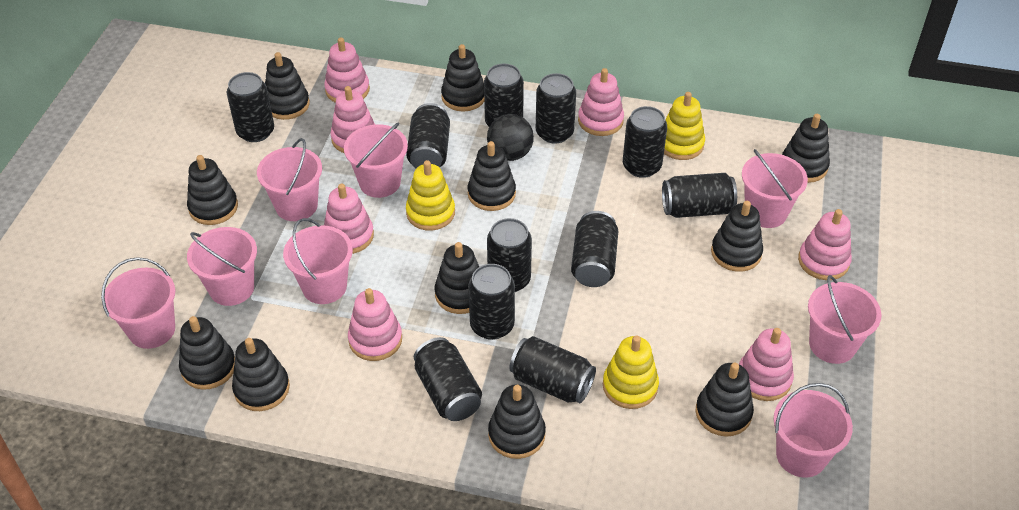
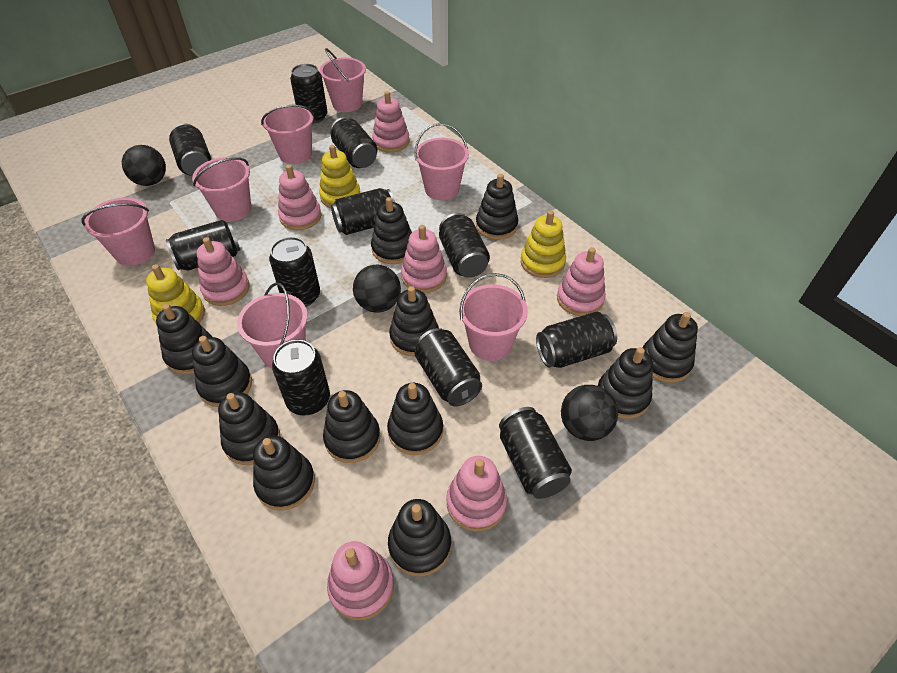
black ball: [487,114,534,161] = 1 -> [122,145,166,186] [353,265,401,313] [561,385,618,441] = 3
black stacking toy: [179,316,235,390] [187,155,238,225] [232,338,290,411] [265,52,310,120] [435,242,479,314] [441,44,484,112] [468,141,516,211] [488,384,546,459] [696,363,754,436] [711,201,763,272] [782,114,830,183] = 11 -> [156,304,212,375] [192,336,252,407] [218,392,280,465] [253,436,315,511] [323,390,381,463] [371,197,412,264] [387,383,443,455] [388,499,451,577] [389,286,439,357] [476,174,518,240] [598,347,653,419] [643,312,698,383] = 12
pink bucket: [101,257,175,349] [187,227,257,306] [257,138,322,221] [283,218,353,304] [344,123,408,198] [742,149,808,228] [774,383,853,478] [808,275,882,364] = 8 -> [81,197,155,266] [192,157,251,222] [237,283,308,369] [261,105,314,164] [319,48,366,112] [414,123,469,200] [459,273,528,361] = 7

